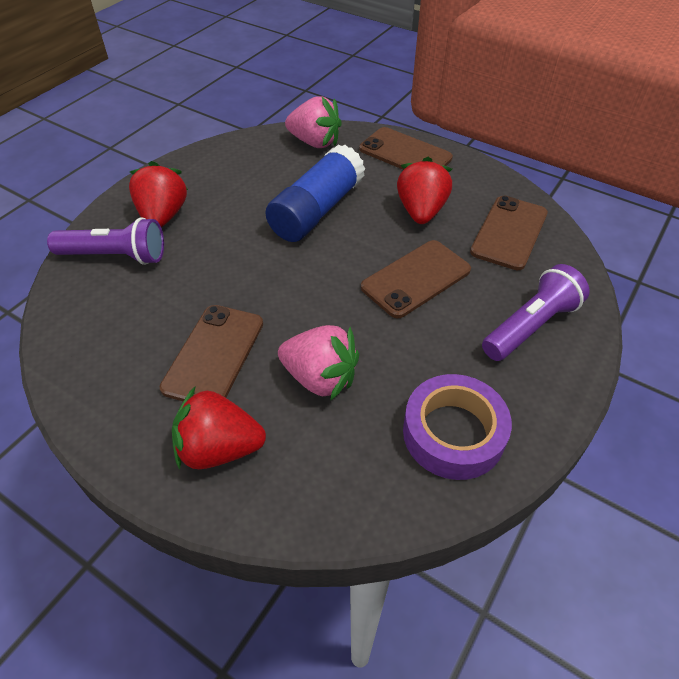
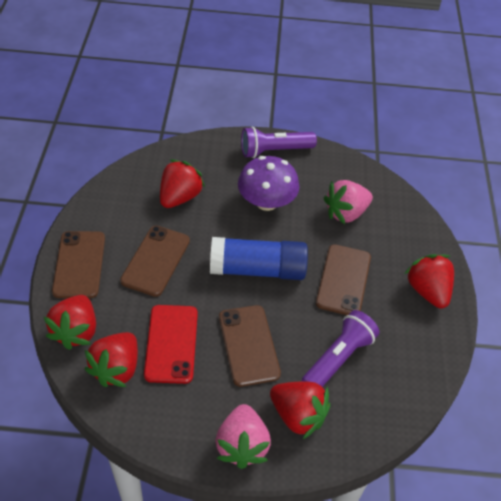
purple mushroom: none = 0 -> [238,156,299,211] = 1
purple tape: [403,374,512,480] = 1 -> none = 0
red phone: none = 0 -> [144,305,198,384] = 1
red strawberry: [129,161,188,228] [172,387,266,470] [397,157,452,224] = 3 -> [44,295,96,350] [85,332,138,387] [160,159,205,208] [270,381,331,439] [405,254,454,308] = 5

